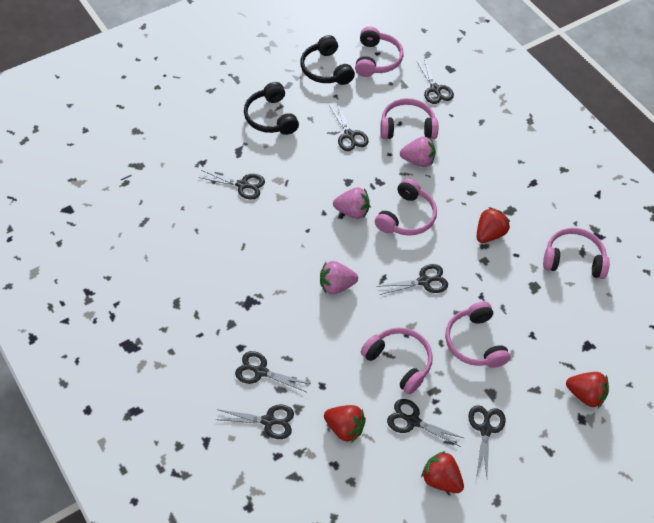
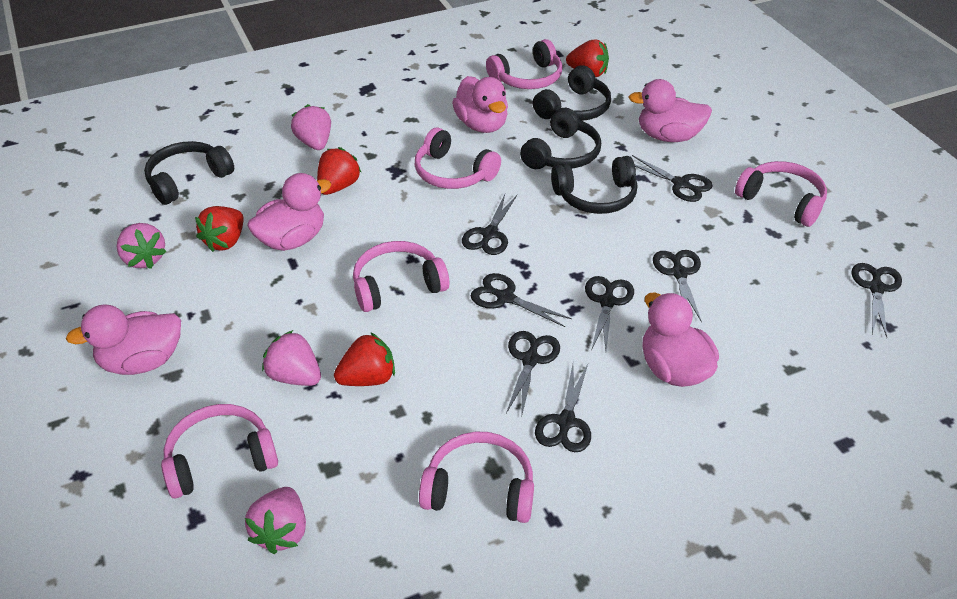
black headphones: [244,82,299,135] [300,35,355,85] = 2 -> [144,141,234,205] [520,108,601,169] [533,65,611,121] [551,156,637,214] = 4
pink duck: none = 0 -> [66,305,181,375] [247,173,331,251] [452,76,508,133] [629,79,712,142] [642,292,719,387] = 5
pink strawberry: [320,261,358,294] [333,187,370,219] [400,137,436,167] = 3 -> [117,223,167,269] [245,487,306,554] [262,330,321,386] [291,104,331,150] = 4

